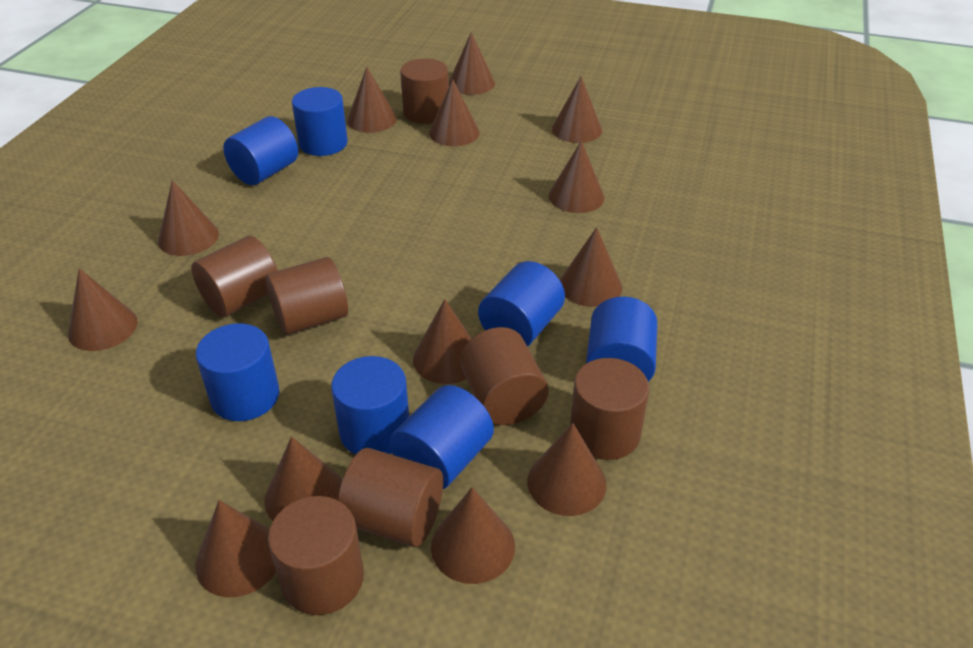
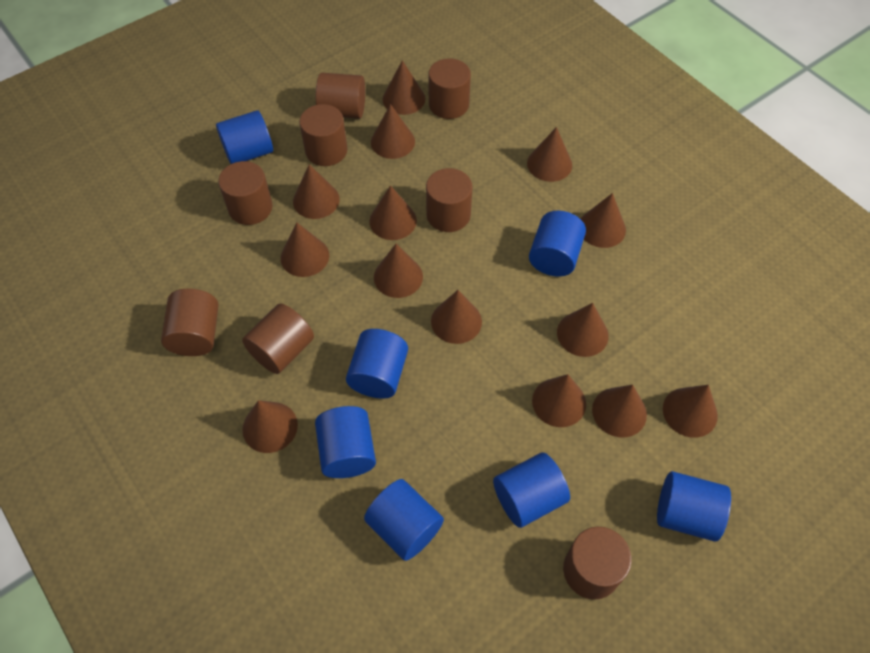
brown cone: [68,268,138,351] [158,180,219,256] [195,500,276,597] [264,436,342,521] [347,67,397,133] [413,299,472,384] [429,79,480,146] [431,487,515,584] [449,32,495,95] [527,423,607,516] [549,141,605,213] [552,77,602,143] [560,227,622,307] = 13 -> [242,400,298,453] [281,222,329,277] [293,164,340,219] [369,185,417,240] [371,104,415,159] [374,244,423,298] [383,60,425,115] [431,290,482,344] [527,127,572,182] [532,374,586,427] [557,303,609,357] [581,193,626,248] [592,384,647,438] [663,385,718,438] = 14
brown cylinder: [191,236,278,318] [265,257,348,335] [268,496,364,615] [338,448,443,547] [400,58,449,124] [460,327,549,425] [570,358,649,460] = 7 -> [161,289,218,356] [218,161,273,225] [242,303,314,374] [299,104,347,166] [316,73,365,119] [426,168,472,232] [428,58,471,119] [563,527,632,600] = 8

